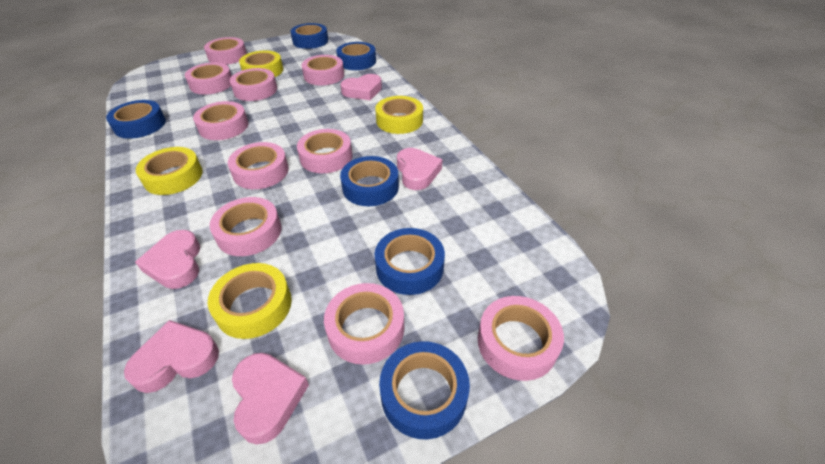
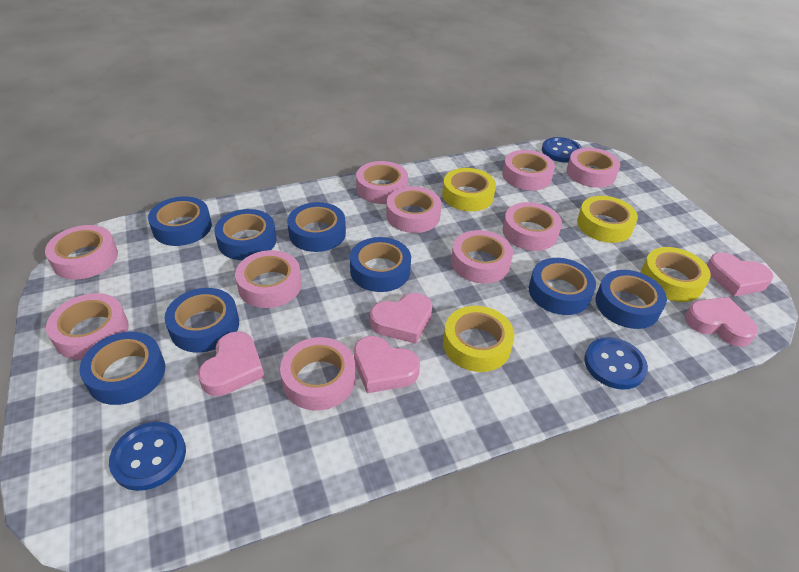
blue button: none = 0 -> [109,422,186,491] [542,137,582,163] [584,337,648,390] = 3
blue tape: [106,100,166,139] [290,23,328,49] [336,42,376,70] [340,156,399,206] [375,228,445,295] [379,341,470,439] = 6 -> [80,332,165,405] [148,196,212,246] [164,288,239,353] [214,209,277,260] [287,202,346,252] [350,237,411,292] [529,258,596,315] [595,270,667,329] = 8

